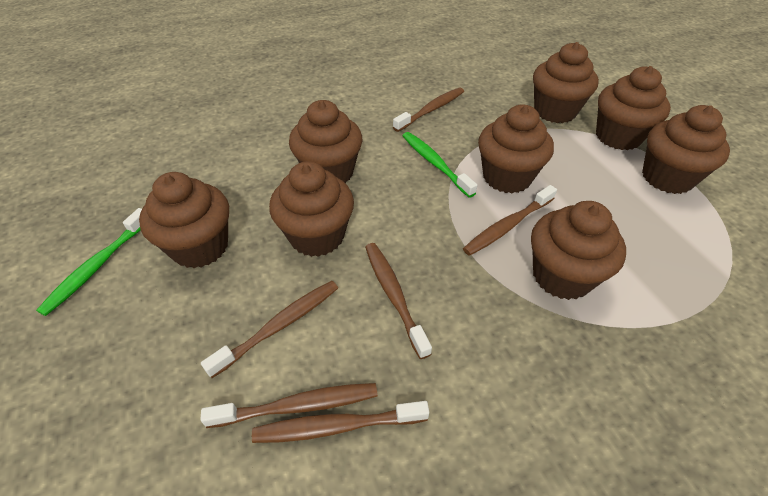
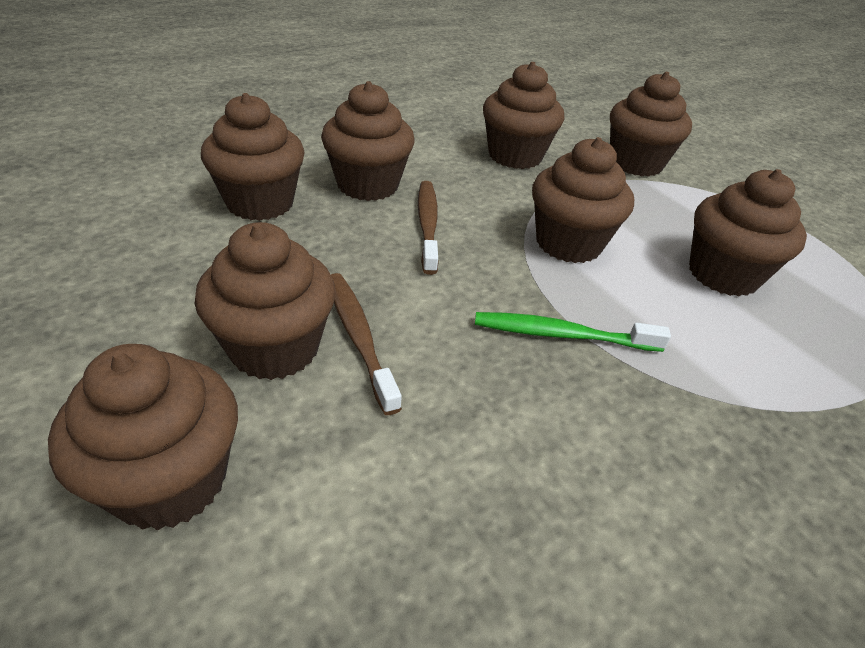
brown toothbrush: [200,383,378,428] [201,281,338,378] [252,401,429,443] [365,243,432,359] [393,88,464,132] [463,185,557,256] = 6 -> [331,273,402,415] [418,181,438,275] = 2
green toothbrush: [36,208,142,316] [403,132,477,198] = 2 -> [475,312,671,352] = 1

